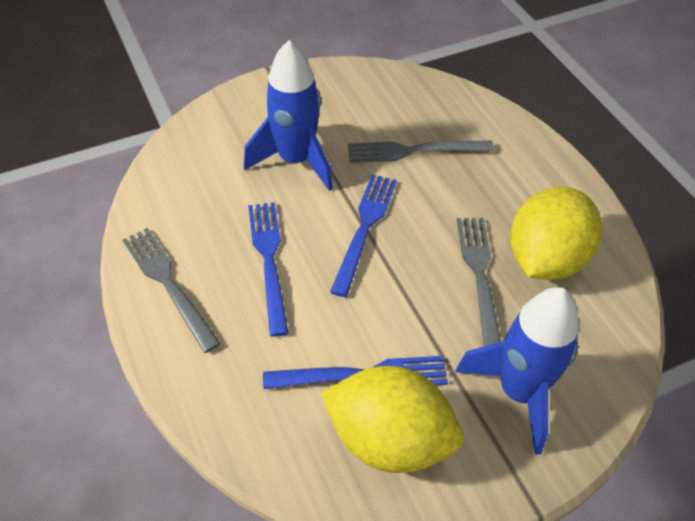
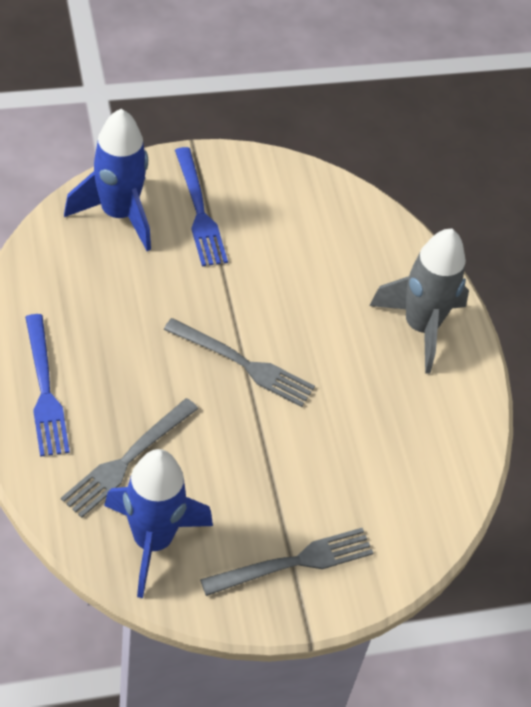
blue fork: [248,202,288,337] [263,356,448,389] [330,174,397,297] = 3 -> [25,314,70,457] [175,147,228,266] = 2
grey rocket: none = 0 -> [370,229,469,374] = 1
yellow lemon: [321,366,463,473] [510,187,602,280] = 2 -> none = 0

